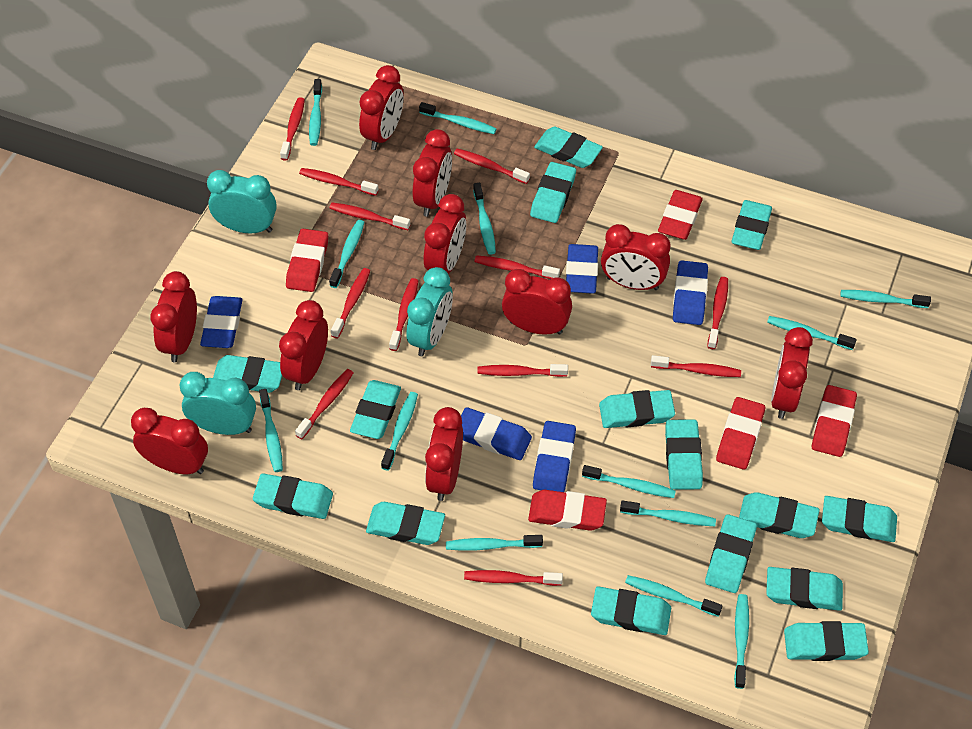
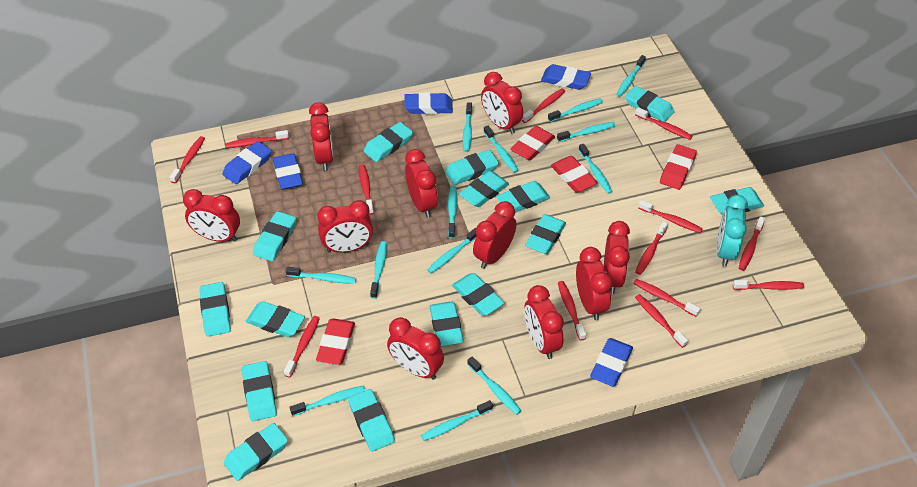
red eraser: [286,229,328,292] [528,490,607,531] [658,190,703,240] [716,397,765,470] [812,385,857,457] = 5 -> [316,319,355,365] [510,126,555,160] [551,156,598,193] [660,144,697,190] = 4
red toothbrush: [280,97,305,161] [295,369,353,439] [299,168,379,196] [329,203,410,230] [331,268,370,338] [389,278,419,351] [454,149,530,184] [464,570,563,586] [475,255,560,279] [477,364,568,377] [651,355,741,377] [707,277,728,349] = 12 -> [170,136,205,183] [225,130,289,148] [284,316,320,378] [359,164,374,215] [522,89,565,123] [558,281,586,341] [633,279,701,317] [635,107,693,140] [635,221,668,275] [635,294,688,348] [638,200,703,233] [733,280,804,290] [739,216,765,271] = 13
turquoise clock: [180,372,256,435] [207,170,277,233] [407,267,453,356] = 3 -> [717,195,748,266] = 1

